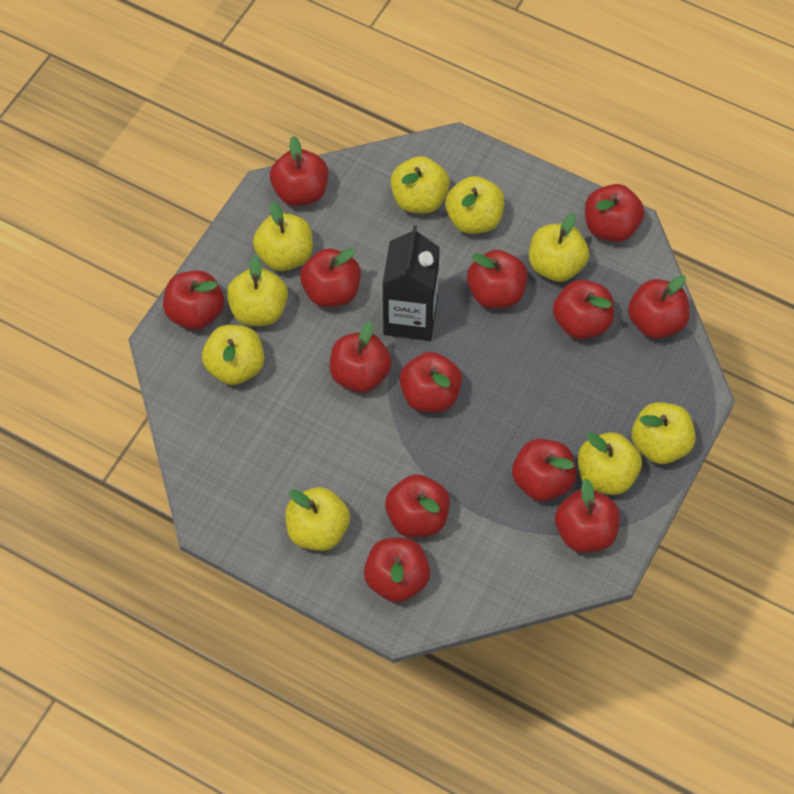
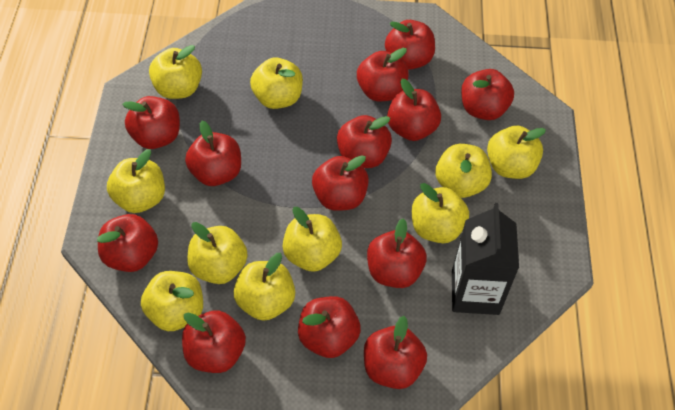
yellow apple: [202,325,264,385] [227,255,288,326] [253,201,313,271] [285,487,350,551] [391,156,450,213] [445,176,504,234] [529,213,589,282] [578,432,642,495] [632,402,696,464] = 9 -> [107,149,165,213] [141,271,203,331] [149,45,202,99] [187,222,248,284] [234,253,295,321] [250,57,303,109] [283,207,342,272] [412,183,469,243] [435,144,492,198] [487,126,546,179] = 10

